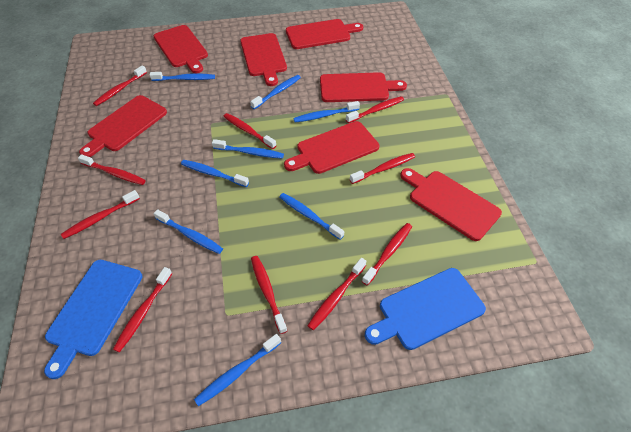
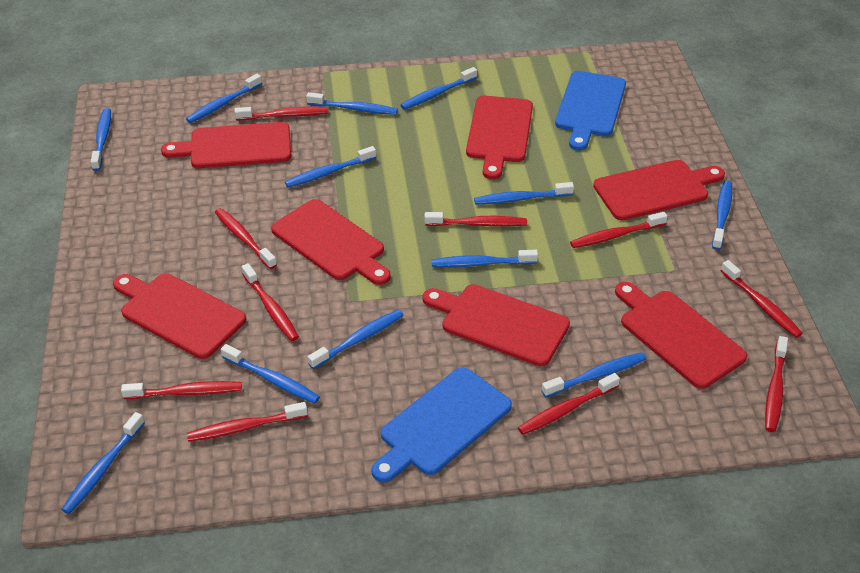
blue toothbrush: [149,72,215,81] [154,209,223,254] [181,160,249,187] [194,334,281,406] [212,139,284,159] [250,75,301,109] [279,193,344,240] [293,101,360,123] = 8 -> [61,412,145,514] [91,108,111,171] [186,74,262,123] [221,344,320,404] [285,146,376,187] [306,92,398,115] [308,309,404,369] [401,67,477,110] [432,250,538,267] [474,182,574,205] [542,352,646,397] [712,181,732,250] = 12

